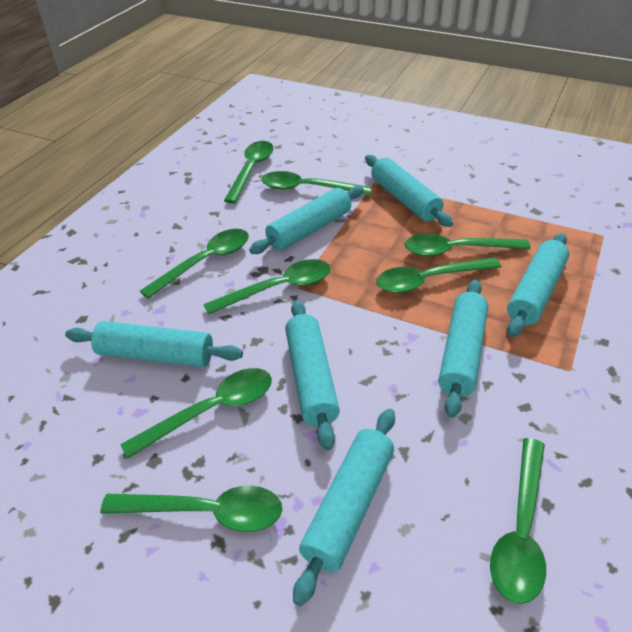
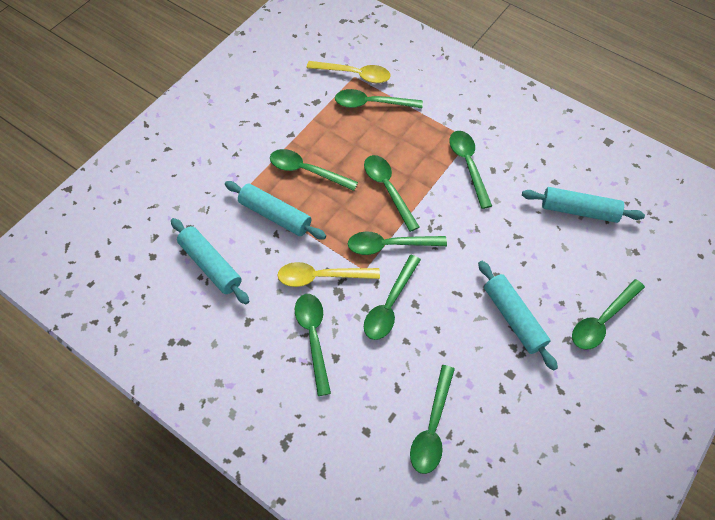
turquoise rolling pin: [65,321,243,367] [249,186,363,254] [285,300,340,450] [293,409,395,606] [365,155,453,227] [438,280,488,418] [507,233,569,337] = 7 -> [171,218,249,304] [225,181,326,240] [478,261,558,371] [522,187,645,223] = 4
yellow spoon: none = 0 -> [278,262,380,287] [307,61,390,83] = 2

